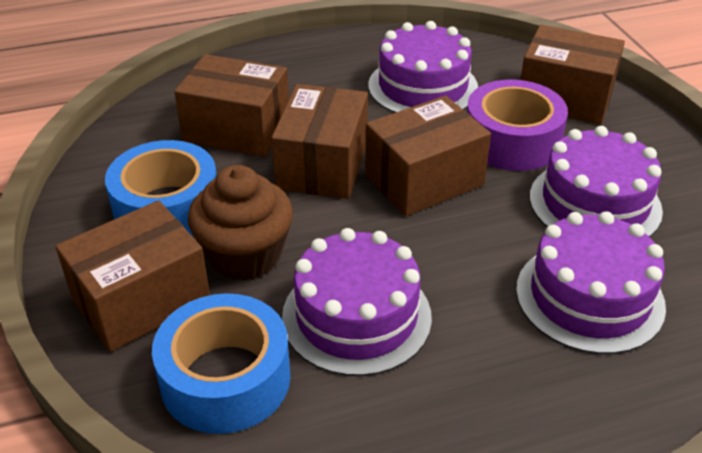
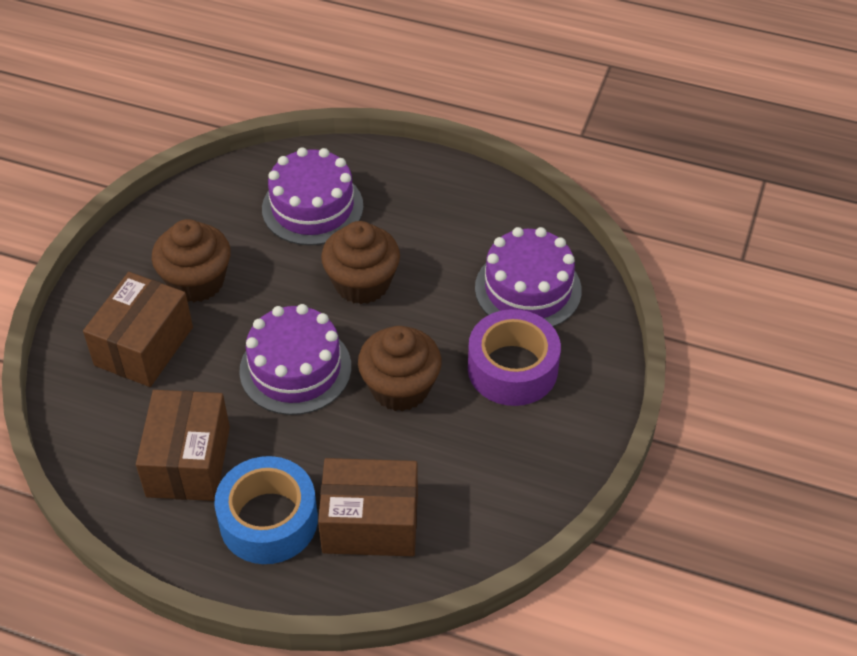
blue tape: [105,140,217,237] [152,293,291,434] = 2 -> [214,456,318,564] = 1
brown box: [56,200,210,352] [174,54,289,157] [271,84,368,199] [365,96,491,216] [520,25,625,124] = 5 -> [83,272,193,387] [136,390,230,501] [318,458,418,556] = 3
brown cupcake: [188,165,293,281] = 1 -> [152,219,231,302] [321,221,400,304] [358,326,442,411] = 3
purple cake: [282,228,432,376] [369,21,478,113] [516,211,666,354] [530,126,663,237] = 4 -> [239,304,351,415] [262,147,363,245] [475,227,582,327] = 3

